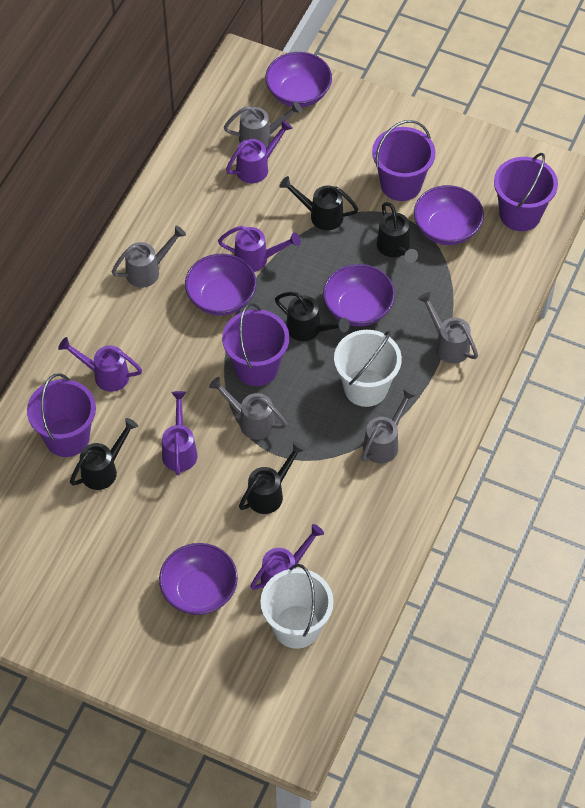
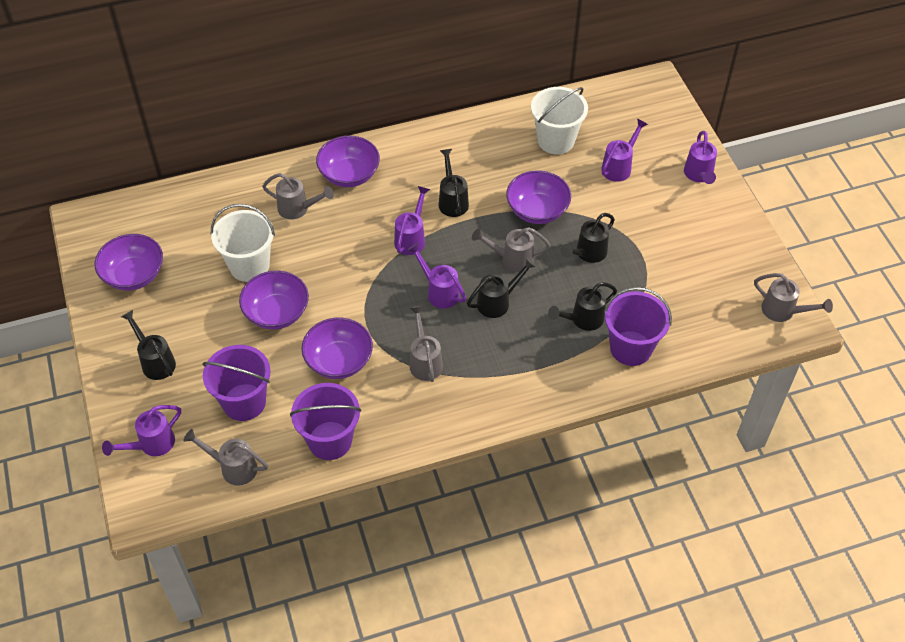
purple bucket: [27,373,96,457] [222,303,289,386] [372,120,436,201] [494,153,558,231] = 4 -> [202,345,271,421] [290,383,361,460] [604,287,672,366] = 3

